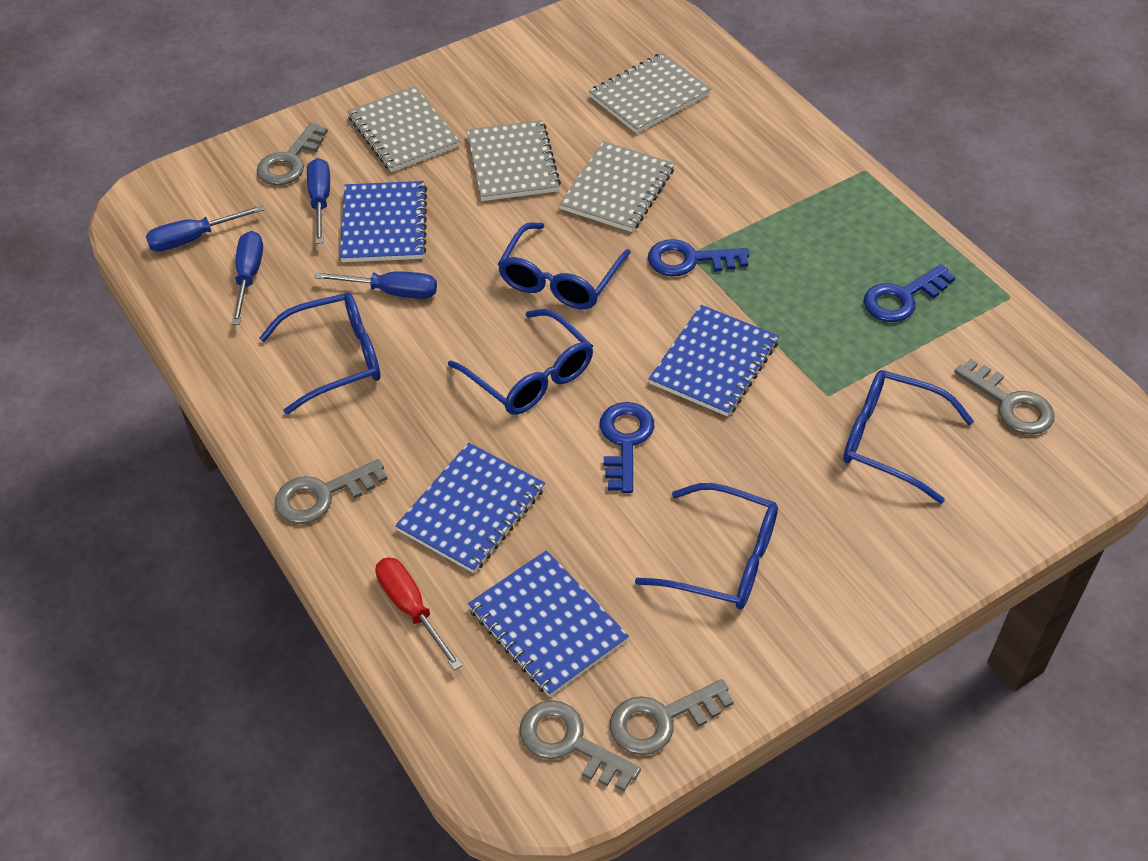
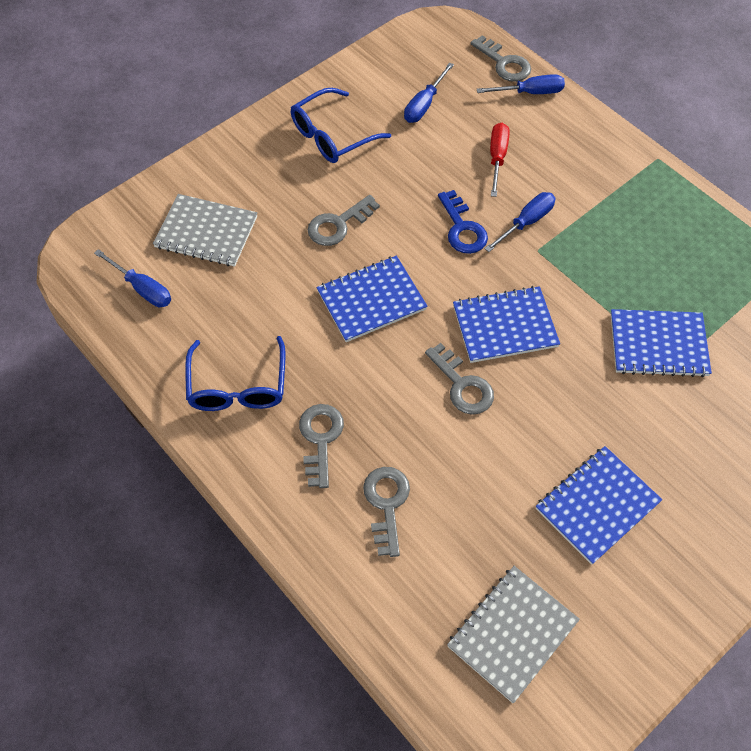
blue glasses: [259,292,381,415] [448,309,593,415] [498,222,631,309] [635,483,778,610] [843,370,974,504] = 5 -> [185,336,285,411] [291,88,391,163] = 2
blue key: [600,402,654,493] [648,239,749,276] [864,264,955,322] = 3 -> [438,190,488,254] = 1
grey notebook: [347,86,460,172] [467,120,561,201] [559,141,675,232] [589,53,711,134] = 4 -> [153,194,257,267] [447,566,580,703] = 2

